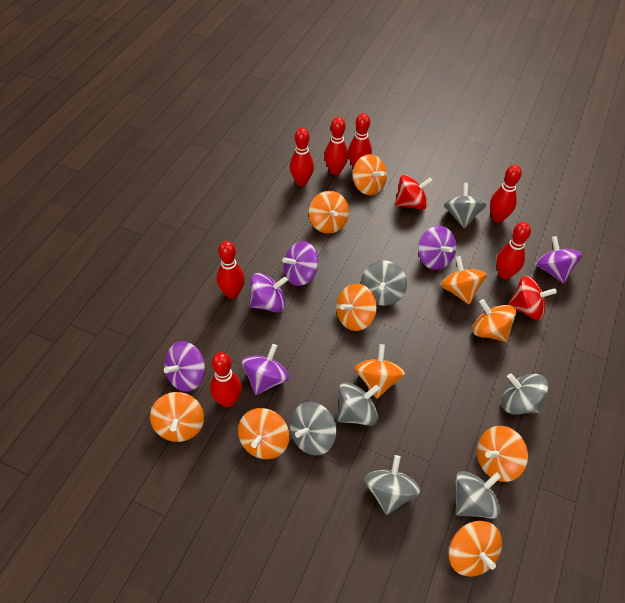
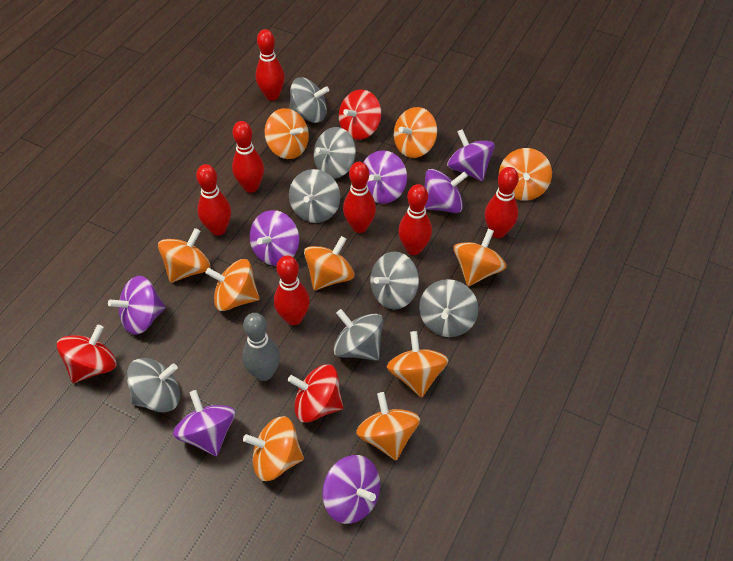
grey bowling pin: none = 0 -> [242,313,280,381] = 1
purple spinning top: [164,341,205,392] [242,344,289,395] [249,273,288,313] [282,241,318,286] [418,226,456,270] [536,236,582,283] = 6 -> [108,276,166,335] [173,390,235,456] [250,210,299,266] [322,455,380,524] [363,150,407,204] [425,169,468,213] [447,129,495,181] = 7
red spinning top: [395,175,432,210] [508,276,557,320] = 2 -> [57,325,117,383] [288,365,343,423] [339,89,381,140] = 3

